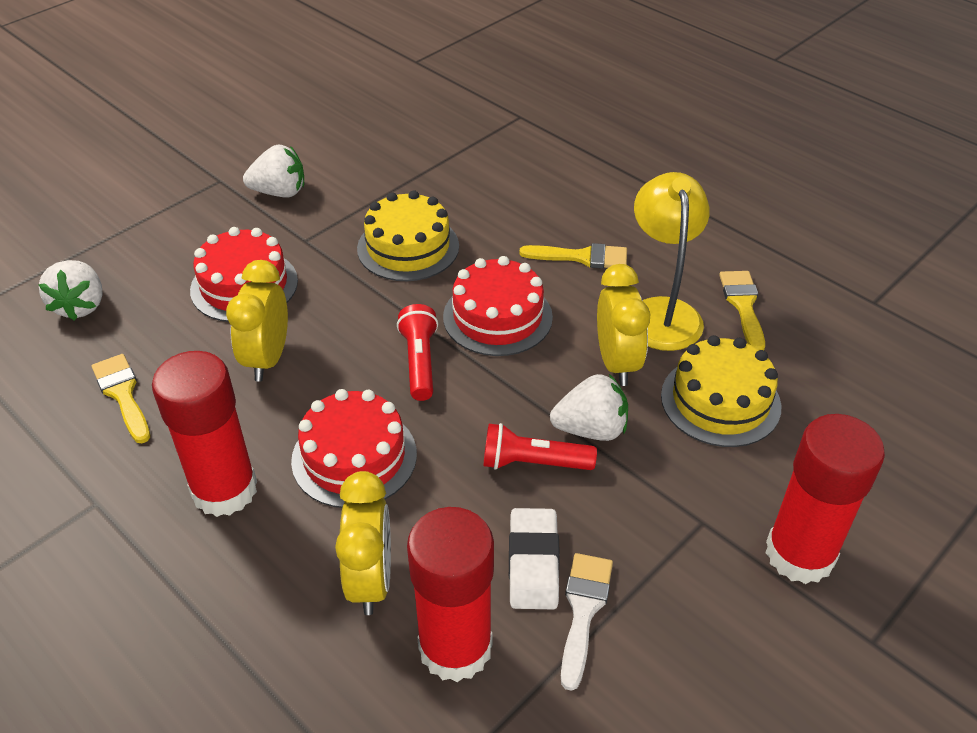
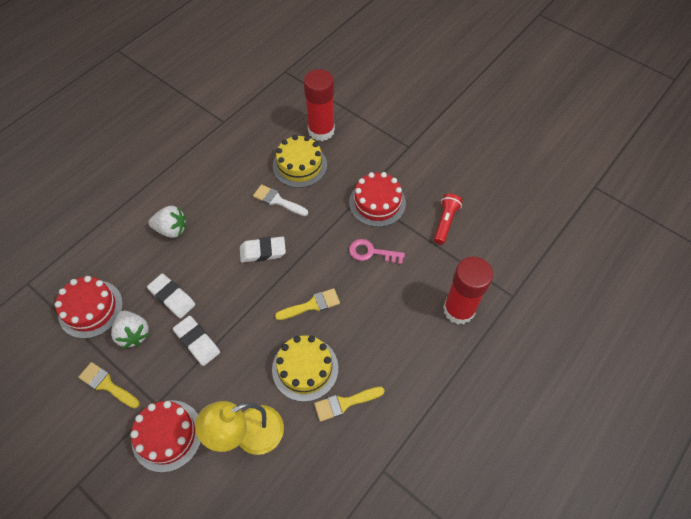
pink key: none = 0 -> [349,239,405,264] = 1
red flashlight: [397,304,438,401] [483,423,597,470] = 2 -> [434,193,462,244] = 1
red glue stick: [152,351,257,517] [407,507,494,682] [765,414,885,584] = 3 -> [304,69,335,141] [443,257,493,325] = 2
white eraser: [509,508,560,609] = 1 -> [147,274,195,318] [173,316,220,366] [240,237,286,263] = 3
white strawberry: [38,260,103,321] [243,145,304,197] [550,374,628,441] = 3 -> [111,311,149,349] [148,206,186,238] = 2
yellow clock: [226,260,288,382] [335,471,391,615] [597,264,650,386] = 3 -> none = 0

